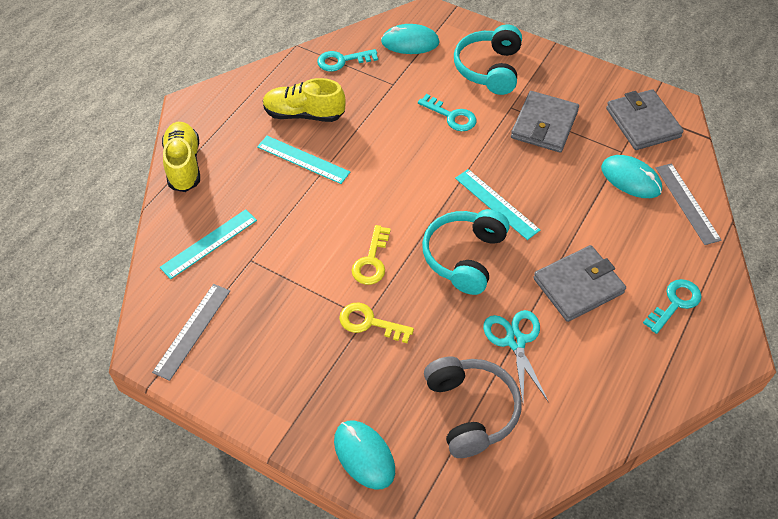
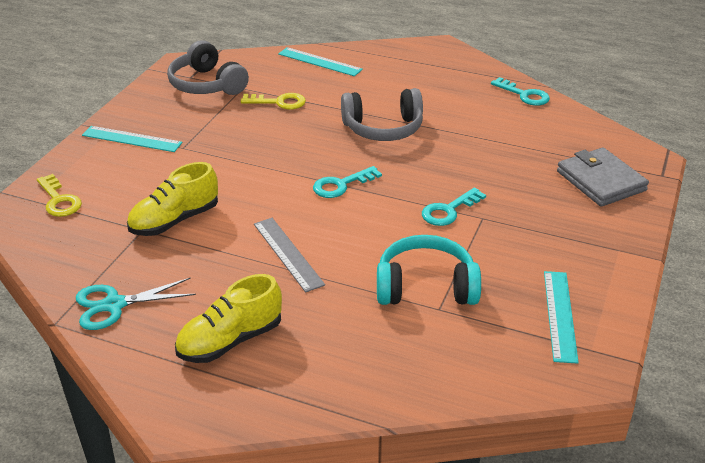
grey headphones: [424,356,522,458] = 1 -> [167,40,249,95] [341,88,423,141] = 2
grey ruler: [152,284,230,381] [656,163,721,245] = 2 -> [254,218,325,293] = 1
grey wallet: [511,91,579,153] [533,245,626,322] [606,89,684,150] = 3 -> [557,147,649,207] = 1
turquoise headphones: [422,209,510,295] [454,25,522,95] = 2 -> [377,235,481,305] = 1
turquoise mouse: [334,421,395,489] [381,24,439,54] [601,155,662,198] = 3 -> none = 0

